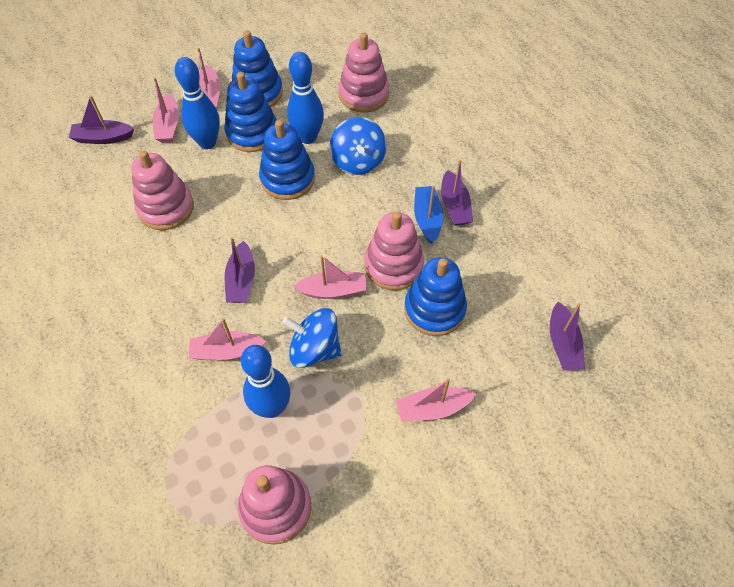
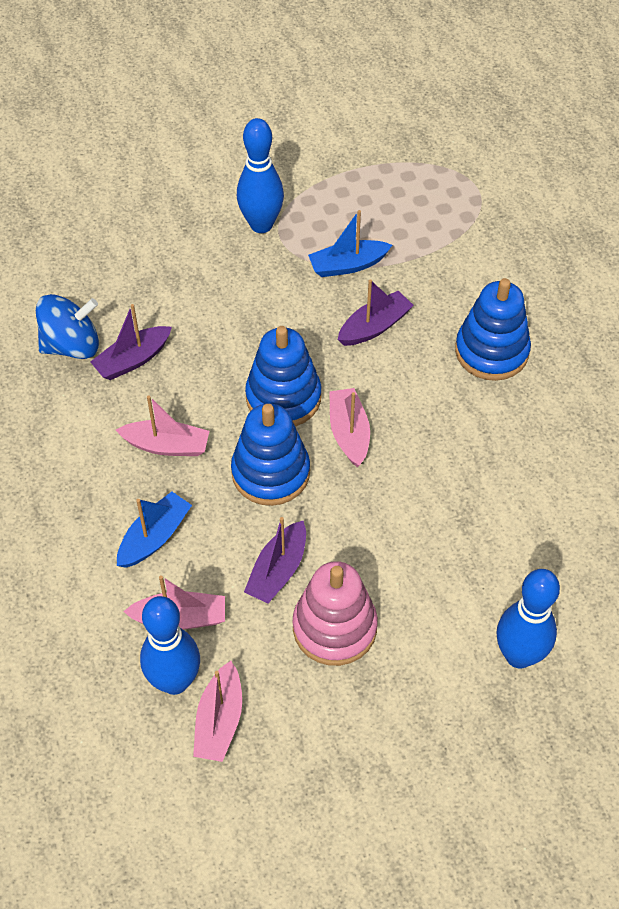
blue boat: [414,185,443,244] = 1 -> [117,492,192,568] [308,210,392,277] = 2
blue spinning top: [282,308,342,368] [330,117,386,175] = 2 -> [36,294,99,359] = 1
blue stacking toy: [224,72,277,152] [232,31,283,107] [259,120,315,200] [404,257,467,336] = 4 -> [231,403,310,506] [245,326,321,426] [455,278,531,381] = 3
pink boat: [153,78,179,142] [189,318,267,360] [197,48,220,108] [293,255,367,299] [396,378,476,421] = 5 -> [116,395,209,456] [123,575,225,629] [193,661,242,762] [329,388,370,467] = 4
pink stacking toy: [131,150,194,230] [238,465,311,545] [338,32,389,113] [364,212,424,290] = 4 -> [293,561,378,666] = 1
purple boat: [69,95,134,144] [224,237,255,303] [441,160,473,226] [550,302,585,370] = 4 -> [90,304,172,380] [244,517,306,603] [338,279,414,346] = 3

